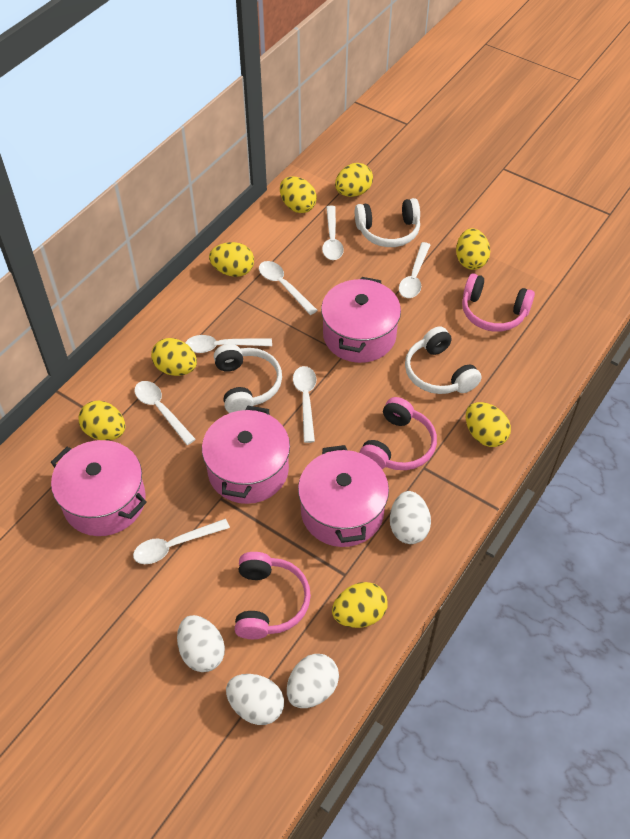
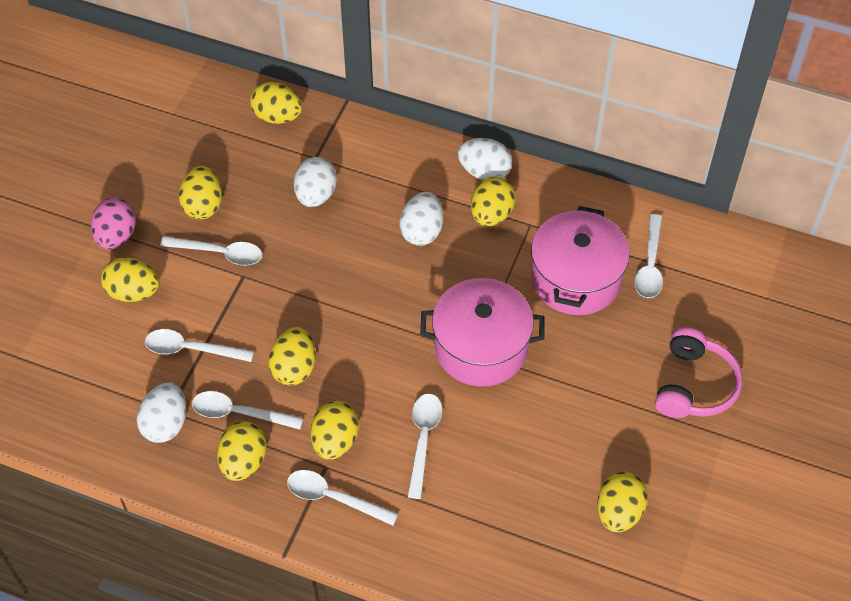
pink egg: none = 0 -> [91,198,136,250] = 1
pink headphones: [235,552,311,639] [359,397,437,470] [462,273,535,332] = 3 -> [655,327,743,418] = 1
pink pot: [51,440,147,536] [202,406,290,504] [298,445,389,547] [321,277,401,363] = 4 -> [420,278,544,387] [531,206,630,315] = 2
white headphones: [214,344,282,413] [355,198,420,247] [405,326,482,394] = 3 -> none = 0
white spoon: [133,519,230,564] [135,381,196,445] [185,335,272,353] [259,261,318,315] [293,366,316,443] [322,206,344,260] [399,242,430,298] = 7 -> [145,329,254,362] [160,236,262,266] [192,391,303,430] [287,470,398,526] [407,394,442,499] [635,214,663,298] = 6

